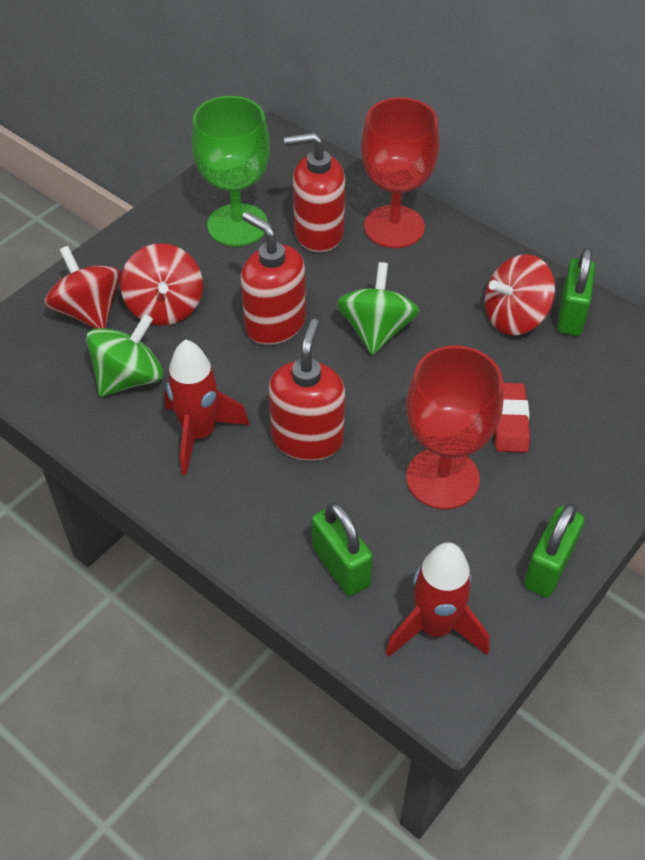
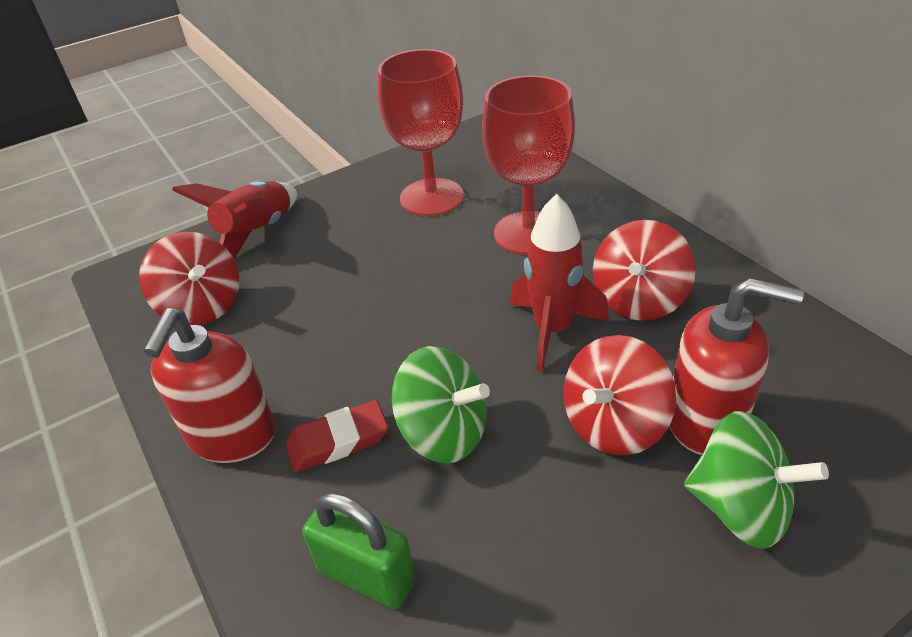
green goblet: [192,96,270,246] = 1 -> none = 0
green padlock: [312,503,373,596] [524,503,585,597] [557,248,595,336] = 3 -> [302,492,416,609] = 1
red soap dispenser: [241,211,306,345] [269,319,345,461] [284,132,345,252] = 3 -> [144,308,275,463] [670,278,804,455] = 2

